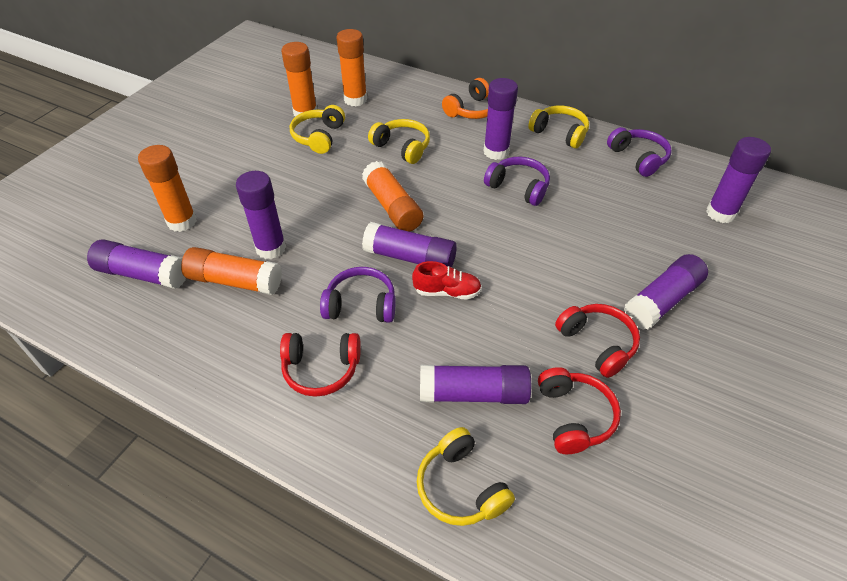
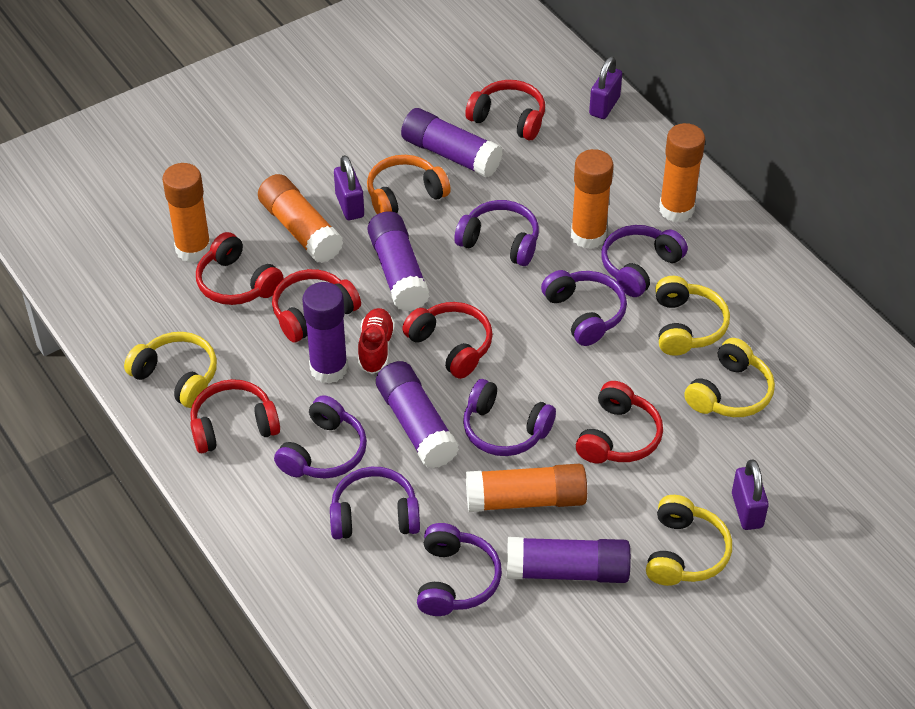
purple glue stick: [87,239,186,289] [236,171,286,259] [362,222,457,268] [420,365,531,404] [484,78,518,160] [624,254,708,330] [706,137,771,223] = 7 -> [302,282,348,384] [367,211,430,311] [376,361,459,469] [401,108,503,178] [507,537,631,583] = 5
purple headphones: [320,267,396,323] [484,157,550,206] [607,127,672,177] = 3 -> [274,395,367,479] [330,467,420,539] [417,523,502,616] [454,200,539,266] [463,379,556,456] [541,270,627,346] [601,225,688,297] = 7
purple padlock: none = 0 -> [334,155,364,220] [589,56,622,119] [732,459,769,530] = 3
red headphones: [280,333,361,397] [538,367,621,454] [555,304,640,378] = 3 -> [190,379,280,453] [196,232,284,305] [272,269,361,342] [402,302,493,379] [465,80,545,140] [576,381,663,464] = 6

